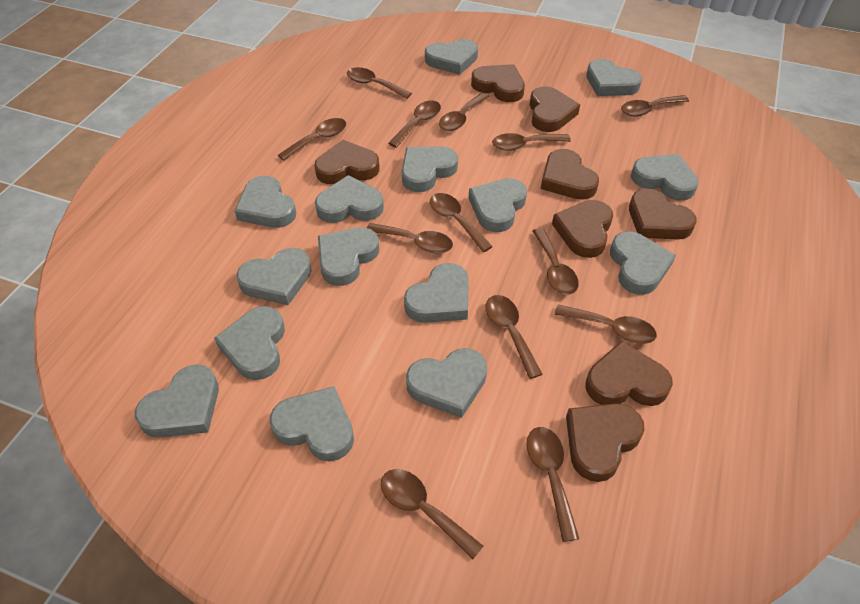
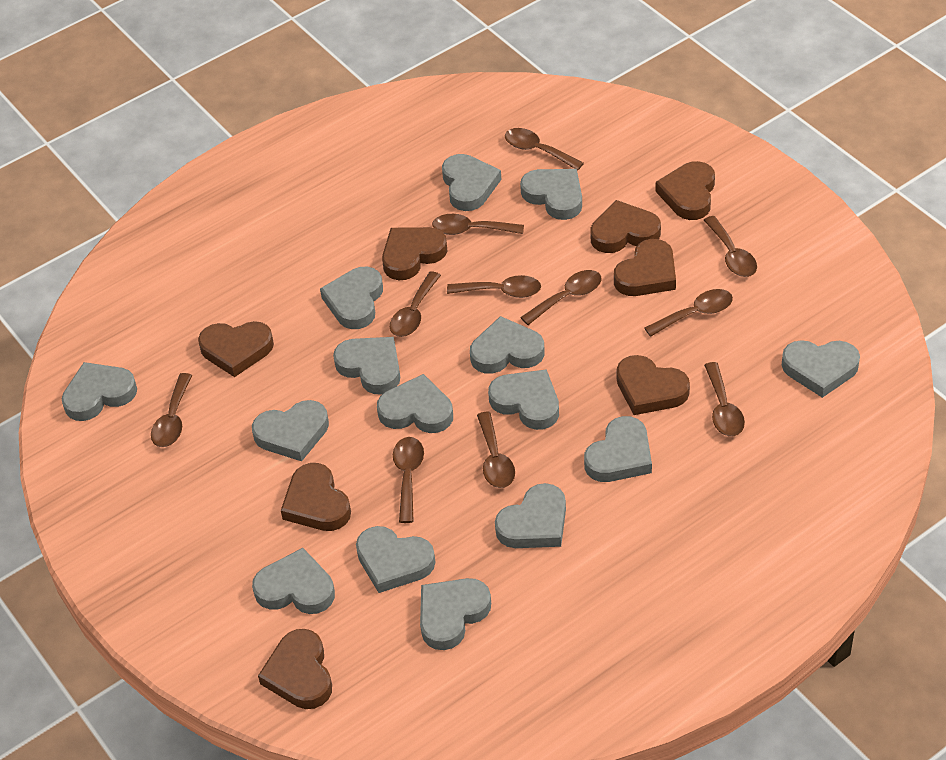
brown spoon: [278,118,346,161] [347,67,412,99] [367,223,453,253] [381,469,483,559] [388,101,441,148] [430,193,493,252] [439,93,489,131] [485,295,542,379] [492,133,571,151] [527,427,579,542] [532,228,579,295] [554,305,657,344] [621,95,689,116] = 13 -> [151,373,192,447] [390,271,441,337] [393,437,424,523] [432,214,524,235] [447,275,541,298] [477,412,515,488] [505,128,584,171] [520,270,602,325] [644,289,733,337] [704,216,757,277] [704,362,745,436] = 11

